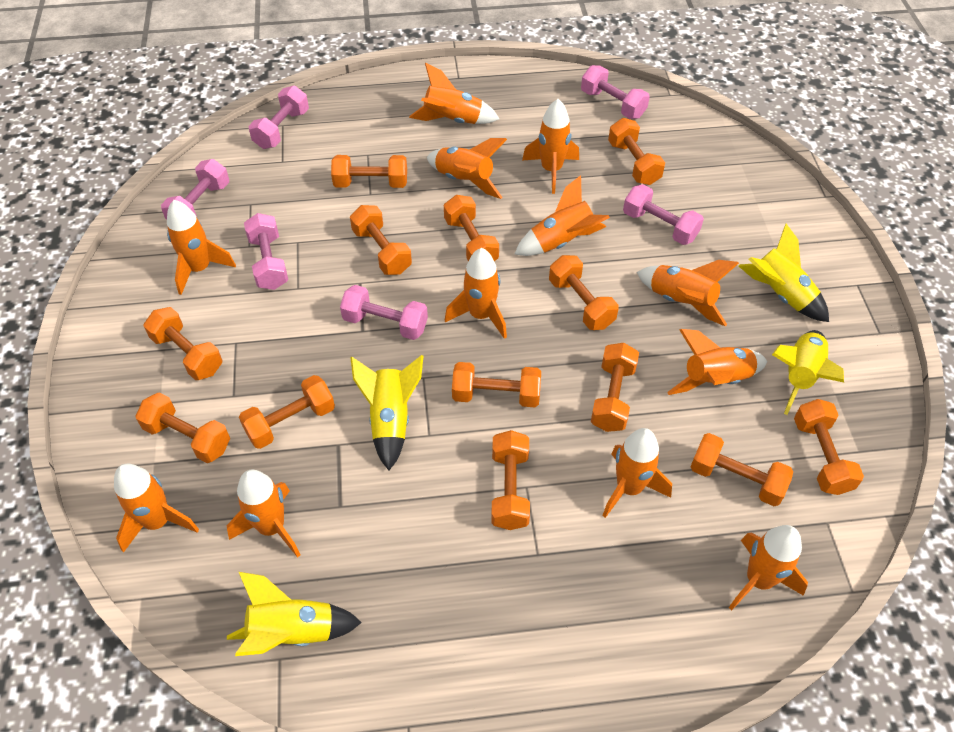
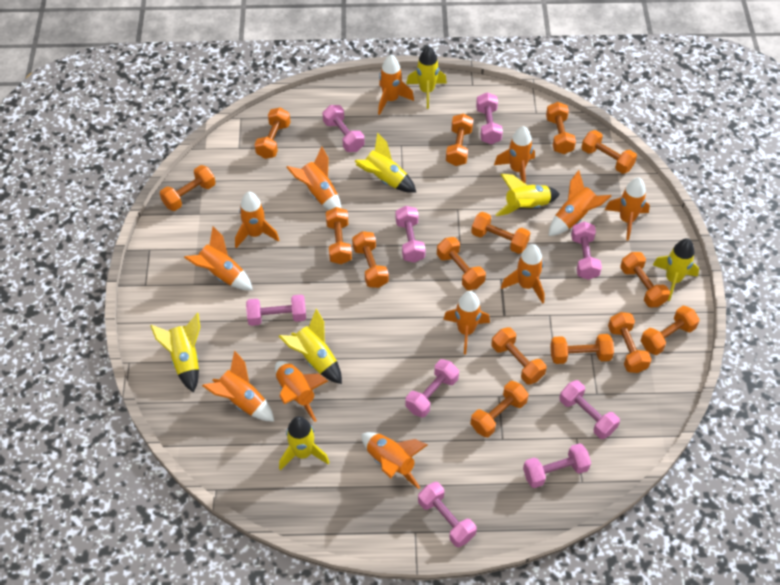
orange dumbbell: [135,392,230,463] [144,307,222,380] [239,375,335,449] [331,155,407,188] [350,205,412,275] [444,195,499,261] [452,362,541,407] [491,430,530,530] [549,255,619,330] [591,343,639,432] [608,118,665,185] [691,433,793,506] [794,399,864,495] = 13 -> [160,165,216,211] [254,107,291,159] [326,207,352,264] [352,231,389,288] [437,237,486,290] [446,114,473,166] [470,381,528,437] [471,212,530,254] [491,327,547,385] [546,102,576,154] [550,334,614,364] [581,130,637,174] [608,312,652,373] [620,252,670,308] [641,306,700,355] = 15
pink dumbbell: [161,159,229,220] [244,213,288,290] [249,86,309,149] [340,285,428,340] [581,65,650,119] [623,184,704,245] = 6 -> [246,295,306,326] [323,105,365,152] [396,206,426,263] [405,359,459,418] [418,482,477,547] [476,92,503,145] [523,443,591,488] [559,380,620,439] [571,222,602,280] = 9
yellow rocket: [227,572,362,656] [350,355,423,470] [739,224,829,322] [772,330,844,415] = 4 -> [150,313,200,393] [279,309,342,384] [279,416,330,470] [354,133,416,193] [406,46,447,109] [495,174,560,216] [653,238,699,301] = 7

